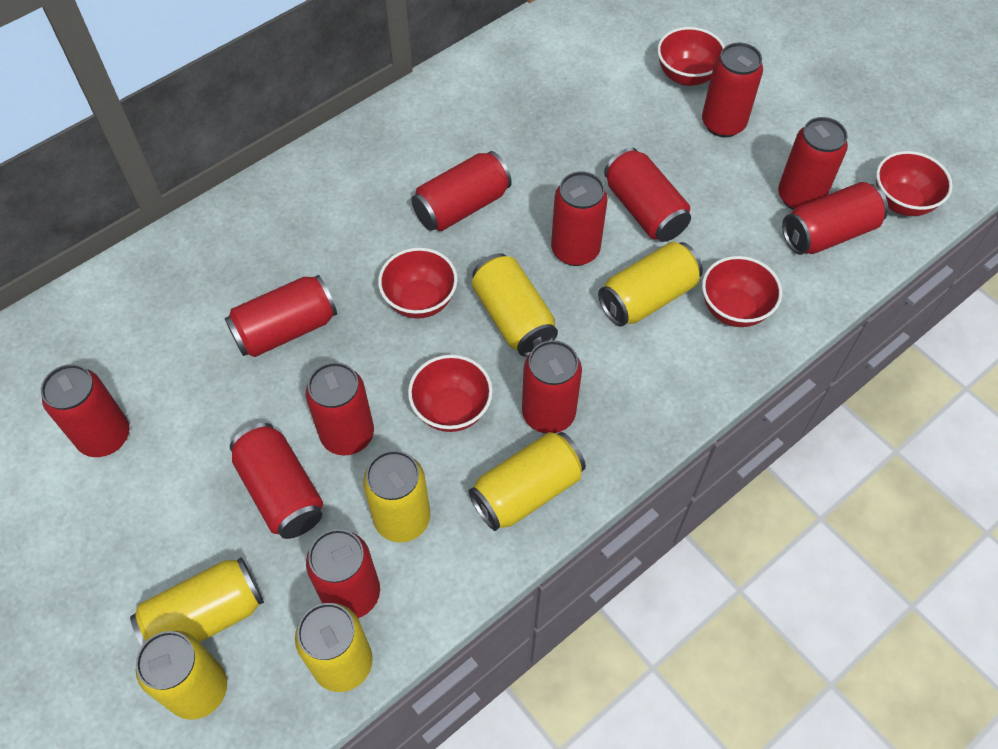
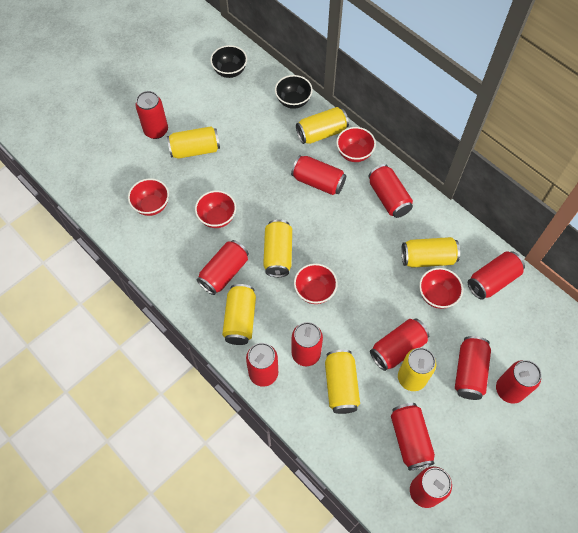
black bowl: none = 0 -> [210,45,247,78] [275,75,313,109] = 2

